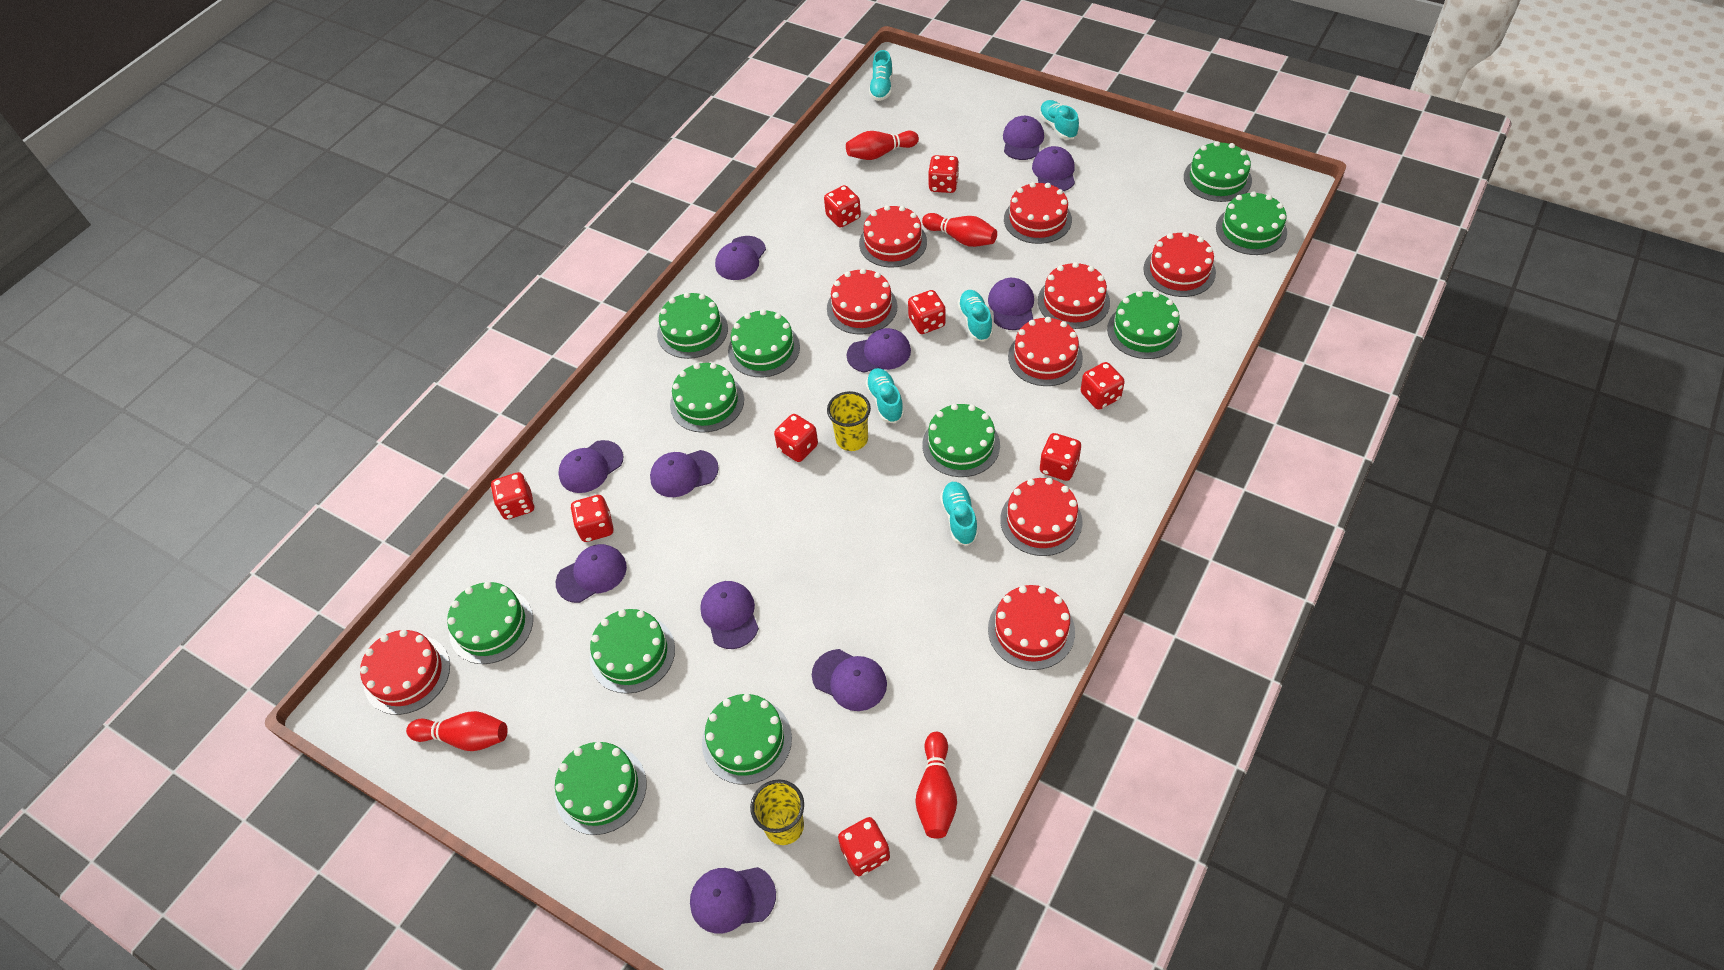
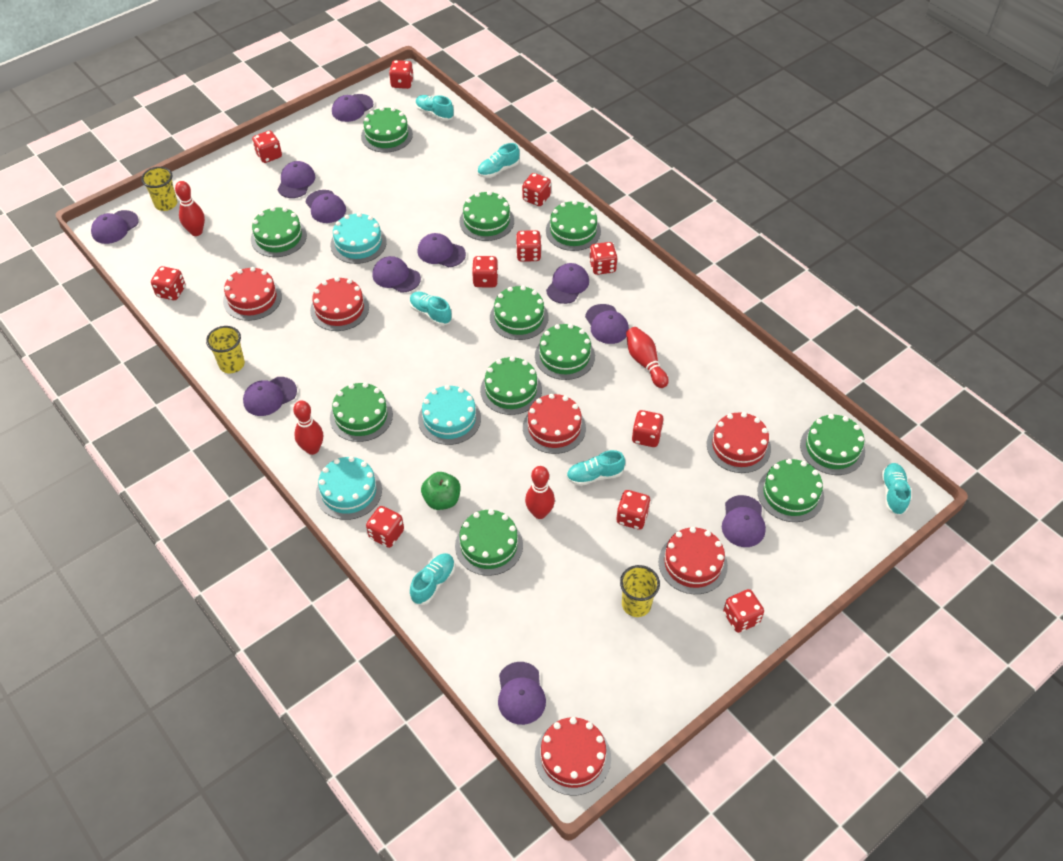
green apple: none = 0 -> [421,472,461,510] = 1
red cake: [360,630,450,715] [827,268,898,334] [859,205,927,267] [988,585,1075,670] [1000,478,1083,556] [1004,182,1072,244] [1008,317,1083,386] [1038,262,1110,329] [1144,232,1216,297] = 9 -> [223,267,282,321] [310,277,369,331] [523,394,586,454] [535,717,611,795] [658,527,728,594] [707,412,771,473] = 6
red dice: [491,472,535,520] [570,495,614,542] [774,414,818,462] [824,185,861,228] [838,817,890,876] [908,290,946,334] [928,155,959,193] [1039,433,1081,481] [1081,362,1125,410] = 9 -> [151,266,185,300] [252,131,282,163] [366,506,404,548] [389,60,414,89] [472,256,498,287] [516,230,542,262] [522,173,551,206] [589,242,617,275] [617,490,651,530] [632,410,664,447] [723,589,764,633] = 11
turquoise cake: none = 0 -> [316,456,382,520] [331,213,387,264] [418,385,481,445] = 3
turquoise shoe: [865,368,904,423] [869,50,893,101] [940,482,978,546] [958,290,993,342] [1039,100,1079,140] = 5 -> [410,292,452,326] [410,553,455,605] [416,95,454,121] [477,143,520,178] [566,450,625,486] [881,463,911,516] = 6
yellow cup: [750,779,804,845] [827,391,871,451] = 2 -> [141,167,177,211] [206,326,245,373] [620,565,660,617] = 3

